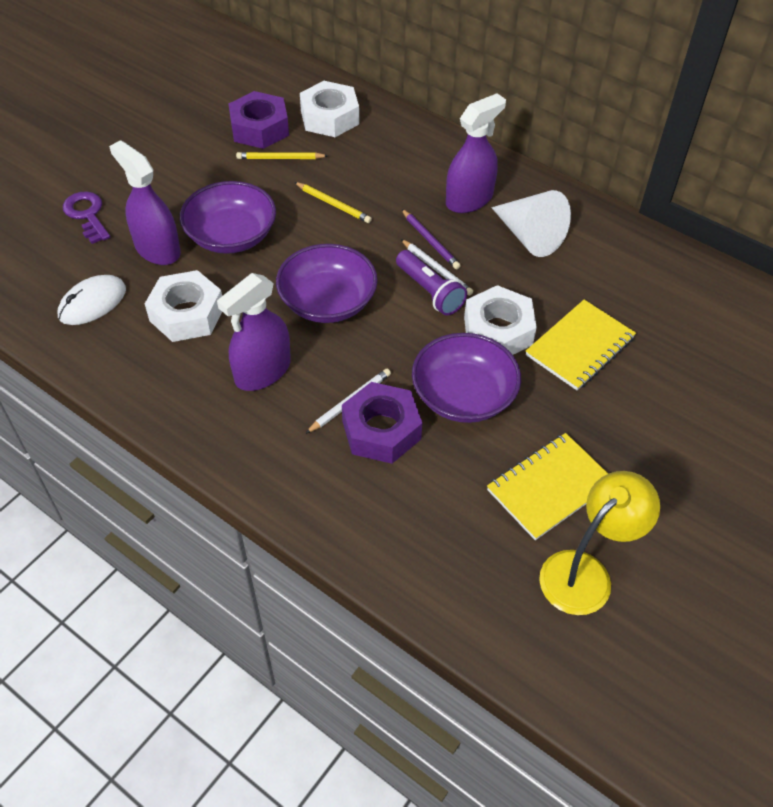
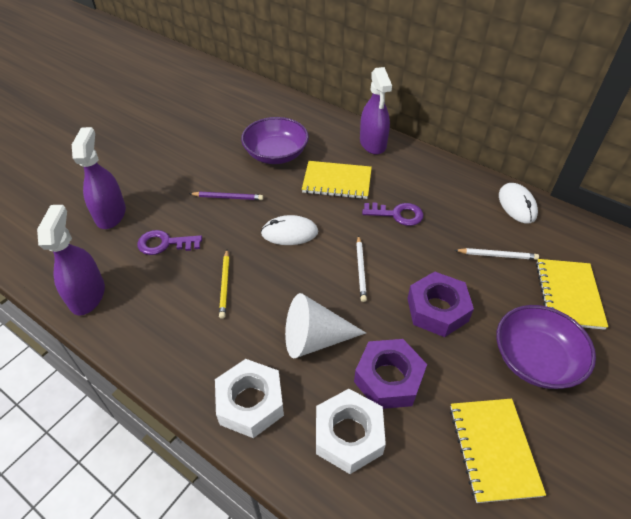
purple bowl: [180,181,276,254] [276,244,378,323] [412,333,521,423] = 3 -> [241,117,309,164] [496,305,596,389] = 2
purple flashlight: [396,250,467,315] = 1 -> none = 0
purple key: [63,192,110,244] = 1 -> [137,230,202,255] [362,203,424,226] = 2
white mouse: [58,275,126,325] = 1 -> [261,215,318,245] [499,183,538,223] = 2
white nut: [145,270,222,342] [300,81,359,137] [464,285,537,355] = 3 -> [215,359,284,438] [316,389,386,474] = 2
yellow lamp: [539,471,660,615] = 1 -> none = 0
yellow notebook: [487,433,608,540] [526,300,636,390] = 2 -> [302,161,372,199] [450,399,546,503] [536,259,608,330] = 3
yellow pencil: [236,152,328,159] [294,182,372,223] = 2 -> [219,250,229,319] = 1

